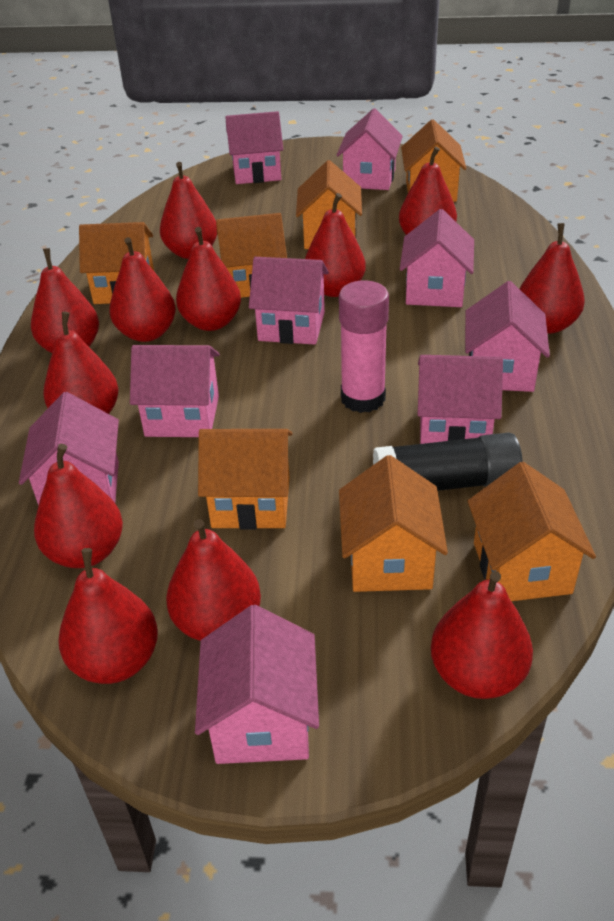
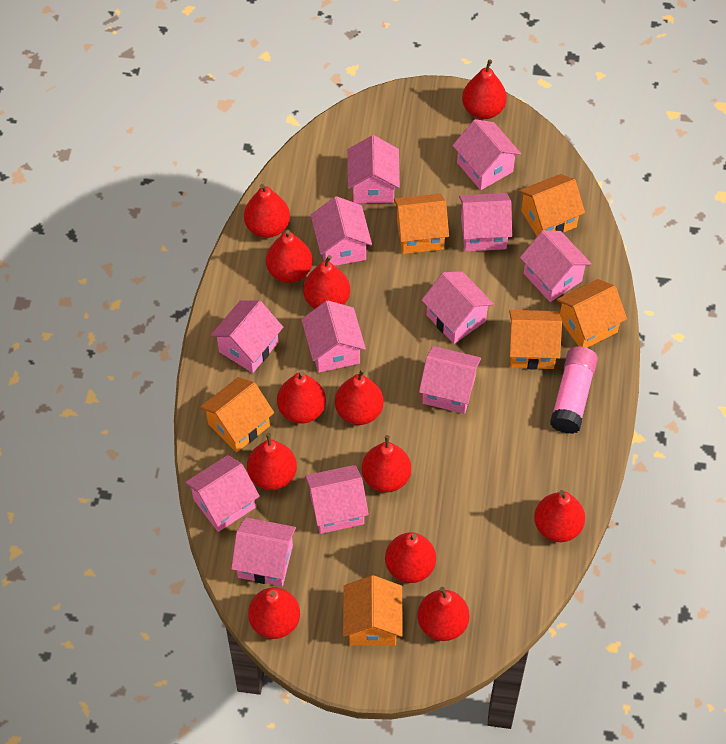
black glue stick: [373,432,523,491] = 1 -> none = 0
orange house: [79,222,154,304] [198,429,292,530] [216,213,287,298] [296,160,362,249] [339,455,448,592] [401,119,467,202] [468,462,596,601] = 7 -> [200,377,274,452] [343,575,403,646] [394,193,449,254] [509,310,562,370] [519,174,585,236] [557,279,627,348] = 6
pink house: [19,392,119,506] [130,345,220,437] [195,605,319,764] [225,111,283,184] [249,257,329,345] [337,108,403,190] [400,209,474,307] [418,355,503,444] [465,281,550,392] = 9 -> [185,455,260,532] [210,300,283,373] [231,517,296,586] [301,300,366,373] [305,465,369,534] [311,196,372,266] [347,135,400,203] [419,346,481,414] [421,271,494,344] [452,119,521,190] [459,193,512,251] [520,230,592,302] = 12

